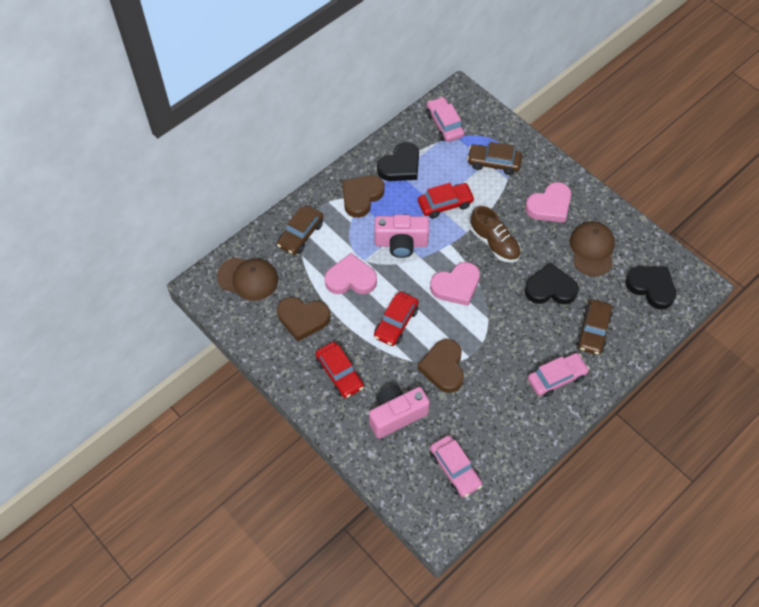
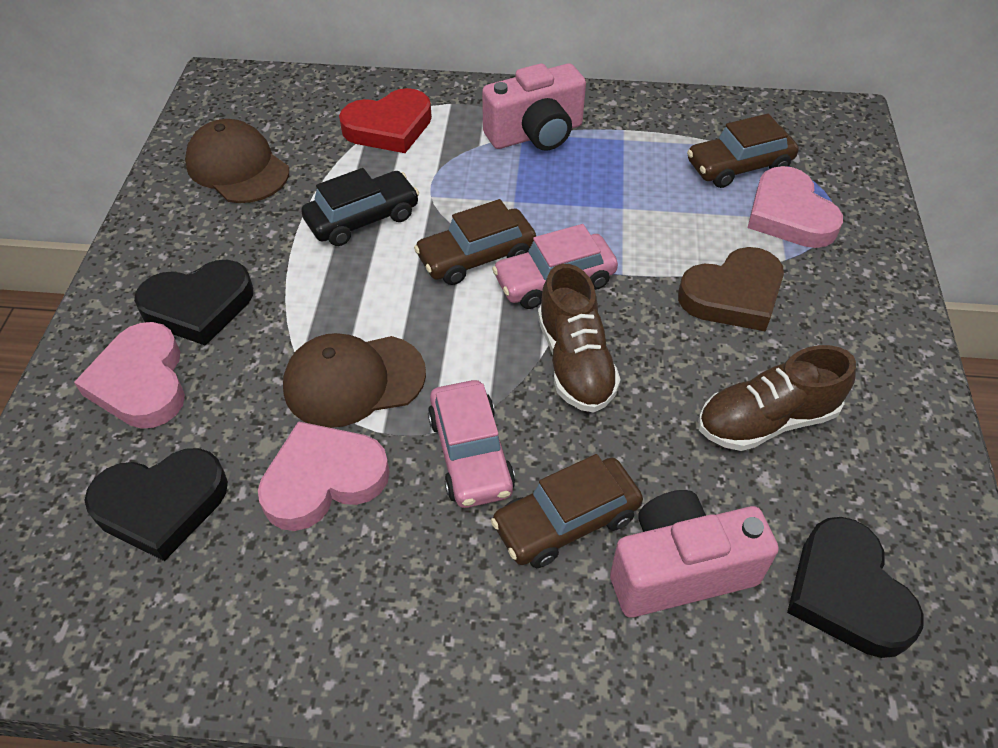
black car: none = 0 -> [301,168,419,246] = 1
brown heart: [277,297,330,341] [342,175,384,218] [418,339,464,393] = 3 -> [678,247,784,332] = 1
brown shoe: [470,206,521,263] = 1 -> [538,264,621,413] [698,345,856,451] = 2
pink car: [426,96,465,142] [430,435,482,497] [528,353,590,397] = 3 -> [428,380,515,508] [492,224,618,309] = 2
red car: [315,342,364,398] [374,292,419,346] [418,183,475,219] = 3 -> none = 0
red heart: none = 0 -> [339,88,432,153] = 1

